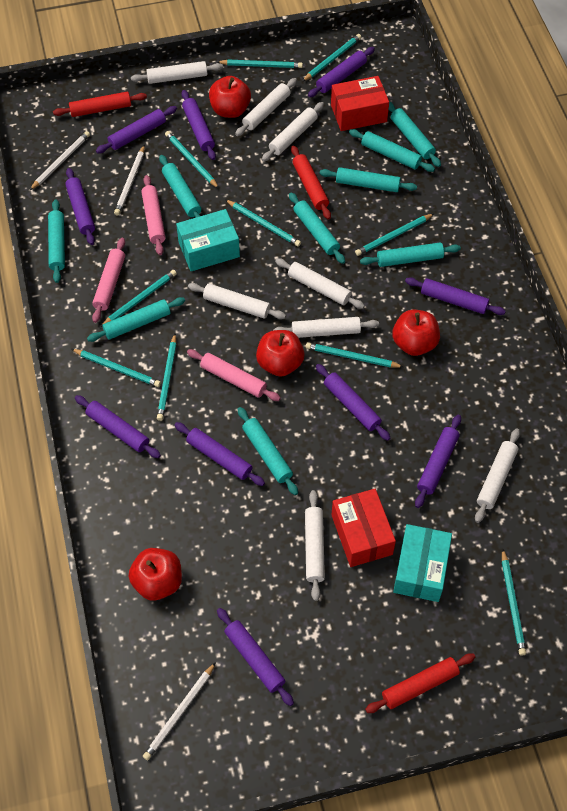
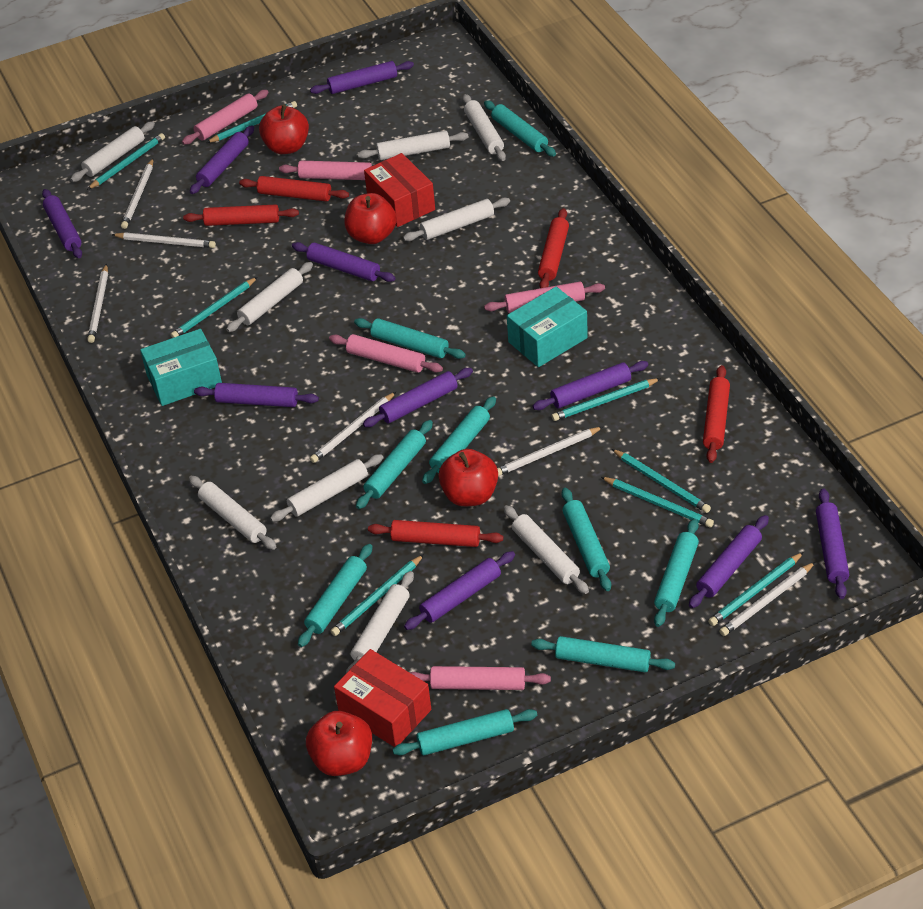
pink rolling pin: [92,238,125,323] [141,175,165,255] [187,349,281,401] = 3 -> [182,90,269,145] [279,160,372,180] [329,334,443,373] [410,666,551,690] [484,282,605,313] = 5
red rolling pin: [53,92,147,117] [291,145,331,220] [365,653,475,713] = 3 -> [183,205,299,226] [239,176,349,201] [368,520,503,547] [538,208,569,288] [703,365,730,463] = 5
turquoise pencil: [71,349,161,387] [100,270,177,327] [157,334,176,421] [165,131,219,188] [218,60,303,68] [226,200,301,247] [303,34,361,81] [305,342,403,368] [355,214,434,256] [502,548,526,656] = 10 -> [87,133,165,190] [171,277,258,338] [206,101,297,143] [331,554,424,636] [551,378,661,421] [601,477,714,527] [612,449,711,513] [708,552,804,626] = 8
white pencil: [29,131,90,191] [114,145,145,215] [143,662,216,760] = 3 -> [87,264,108,343] [112,232,216,248] [121,158,153,229] [310,392,396,463] [497,427,603,476] [719,562,815,636] = 6
white rolling pin: [131,61,223,84] [188,283,286,319] [235,78,297,136] [262,102,324,161] [273,317,379,338] [275,258,365,309] [305,490,325,601] [475,428,520,523] = 8 -> [70,121,155,182] [189,476,276,550] [226,262,313,332] [270,454,384,522] [346,571,414,673] [358,131,469,160] [403,198,510,241] [462,94,506,161] [504,505,589,594] = 9

